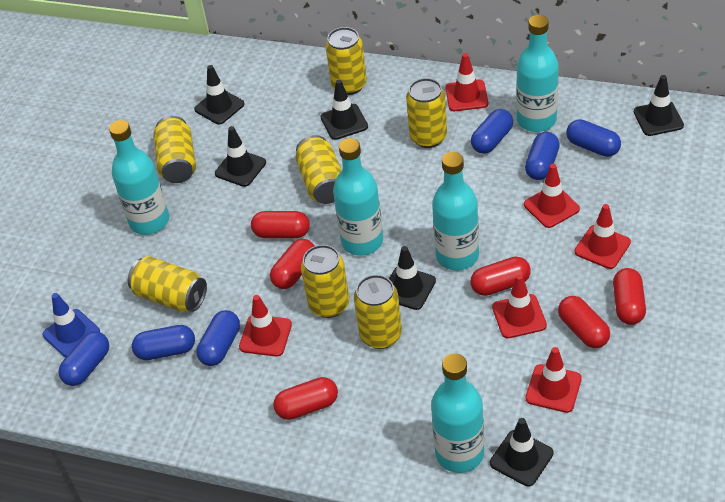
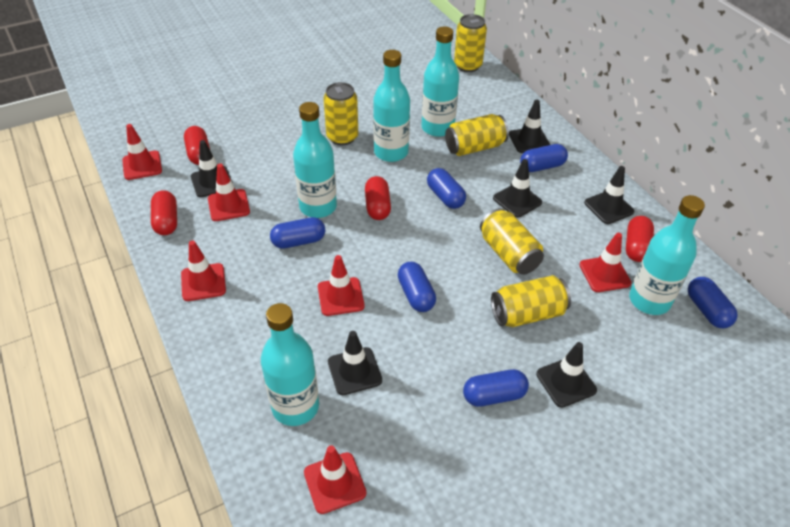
blue traffic cone: [43,293,100,357] = 1 -> none = 0
red capsule: [251,211,310,238] [270,239,314,289] [273,377,338,420] [470,257,531,296] [558,296,610,348] [613,268,646,325] = 6 -> [151,190,177,235] [184,126,210,165] [365,176,391,220] [626,216,654,262] = 4
yellow can: [128,256,207,312] [153,116,196,183] [295,135,342,204] [301,245,349,318] [325,27,367,95] [354,275,402,349] [406,78,447,148] = 7 -> [324,82,358,145] [445,114,509,156] [454,14,487,72] [480,208,544,275] [491,275,571,327] = 5

